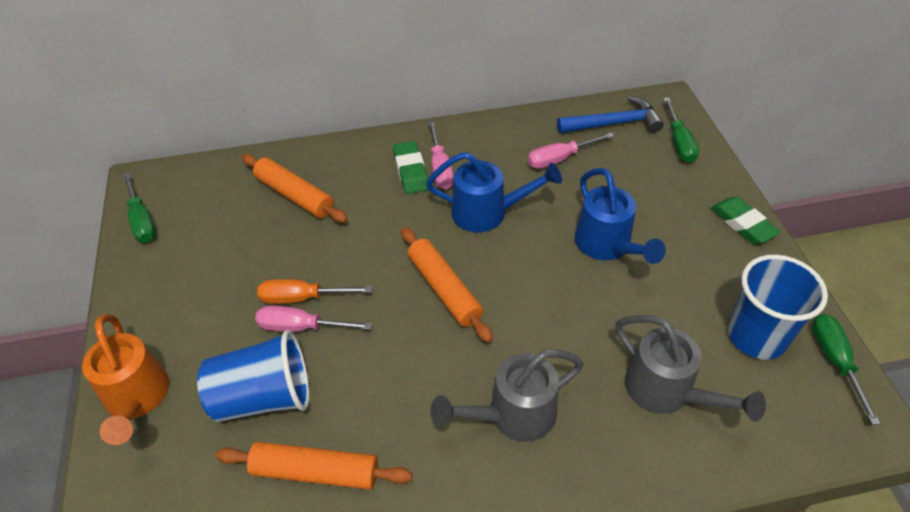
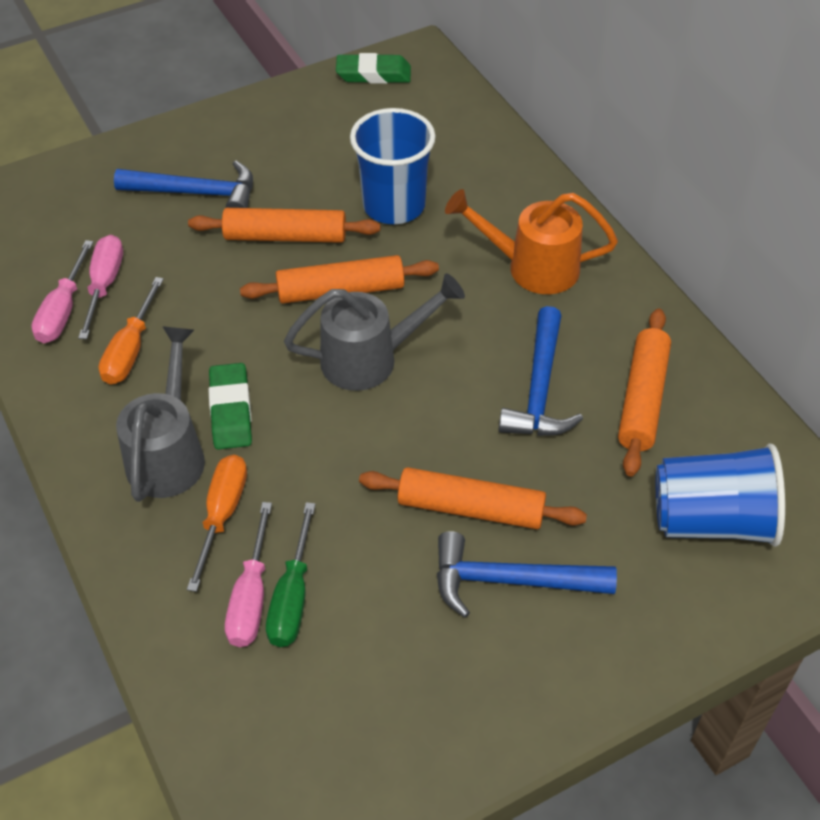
blue hammer: [557,96,664,133] = 1 -> [114,161,253,208] [437,531,617,618] [499,306,583,436] = 3
blue watering can: [426,152,562,232] [575,168,666,264] = 2 -> none = 0
green screwdriver: [123,173,156,243] [663,98,699,163] [812,314,881,425] = 3 -> [266,502,316,647] = 1
orange rolling pin: [216,442,412,490] [242,154,348,223] [401,227,493,343] = 3 -> [188,208,380,243] [240,255,439,303] [359,467,587,529] [618,308,671,476] = 4
orange screwdriver: [257,279,371,304] = 1 -> [98,277,164,384] [187,455,247,592] = 2

